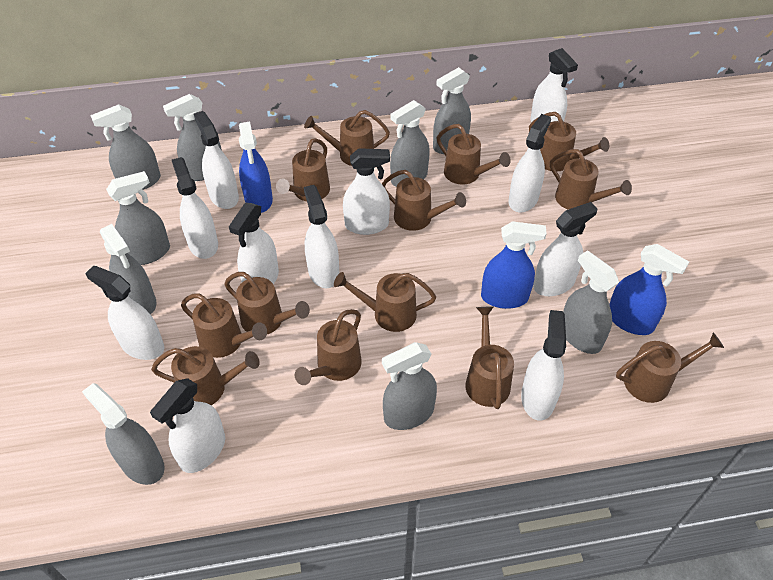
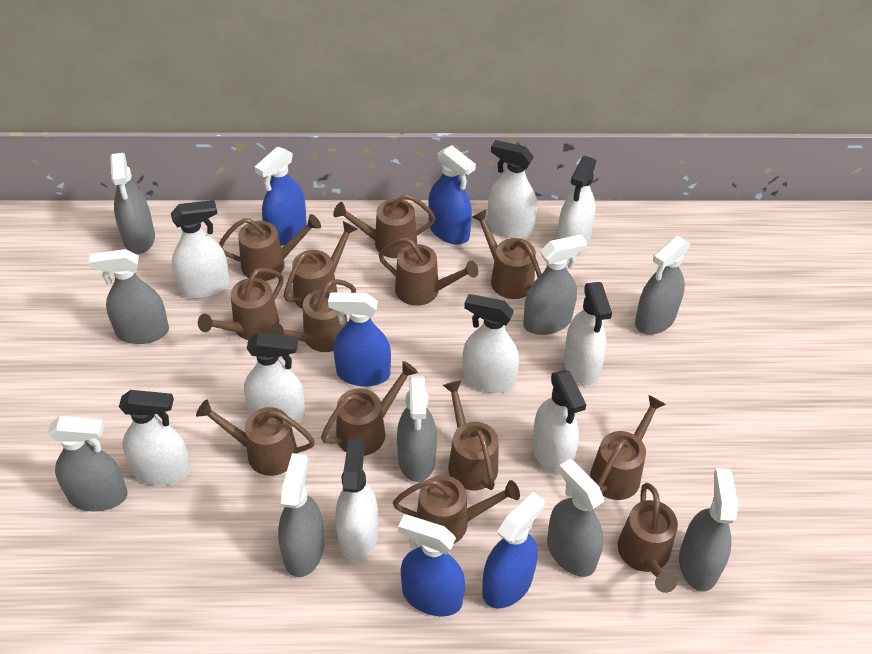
blue spray bottle: [239,122,273,213] [481,221,547,309] [609,244,689,335] = 3 -> [255,147,307,246] [328,293,391,386] [398,515,465,616] [428,145,476,244] [482,492,545,608] = 5
white spray bottle: [85,266,164,360] [150,378,225,473] [172,157,218,259] [194,111,239,209] [229,203,279,284] [304,185,339,288] [343,148,390,235] [509,114,551,213] [521,310,566,421] [531,48,578,123] [533,202,598,296] = 11 -> [119,390,191,485] [171,200,230,299] [244,332,305,423] [335,438,378,562] [463,294,519,393] [488,140,537,239] [532,370,586,476] [557,156,597,253] [564,282,612,386] = 9

